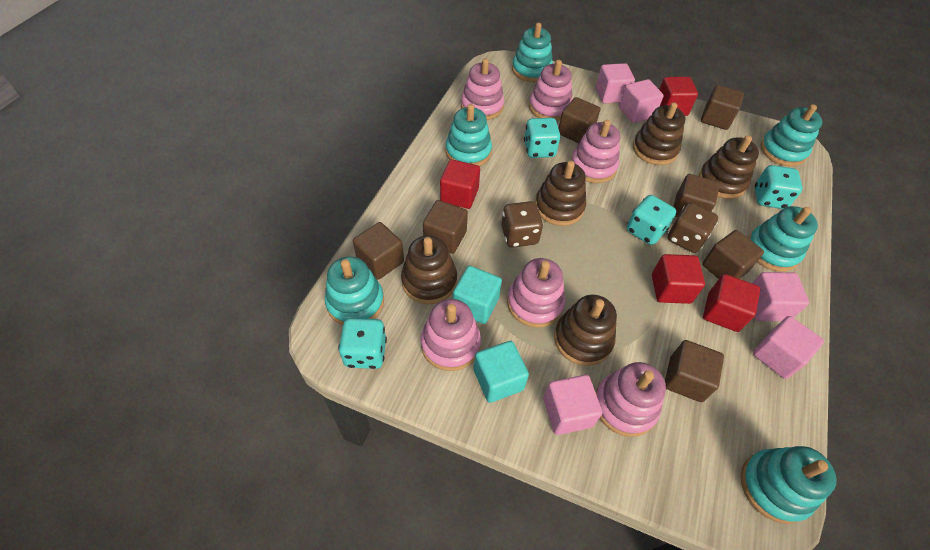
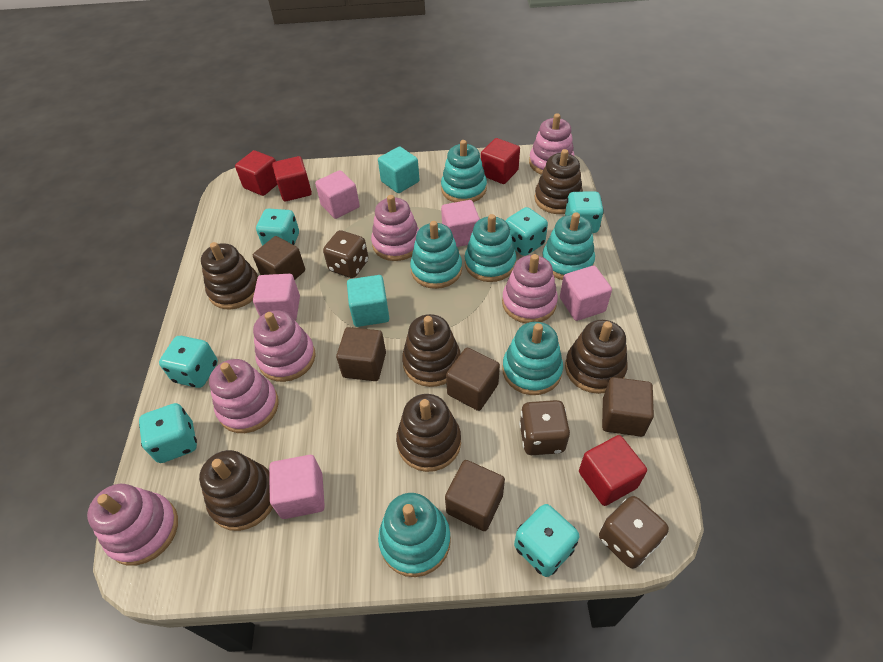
brown cube: [353,222,404,280] [423,200,468,254] [558,97,601,143] [665,340,724,402] [673,174,720,217] [701,85,744,130] [702,230,764,279] = 7 -> [253,236,305,280] [336,327,386,381] [445,460,505,531] [446,348,500,411] [602,377,654,437] = 5
brown dice: [501,201,543,248] [668,203,718,253] = 2 -> [323,230,368,278] [519,400,570,455] [599,496,669,569] = 3
brown stacking toy: [401,235,457,304] [535,161,586,226] [554,295,617,366] [633,102,685,165] [699,135,759,199] = 5 -> [199,450,273,531] [201,242,258,310] [396,394,461,472] [402,314,461,387] [535,149,583,214] [565,320,628,394] = 6
turquoise dice: [338,318,387,369] [524,118,561,158] [627,195,676,245] [755,165,803,209] = 4 -> [139,403,197,463] [159,336,218,388] [256,209,299,246] [506,207,548,256] [514,504,579,577] [565,191,604,233] = 6

